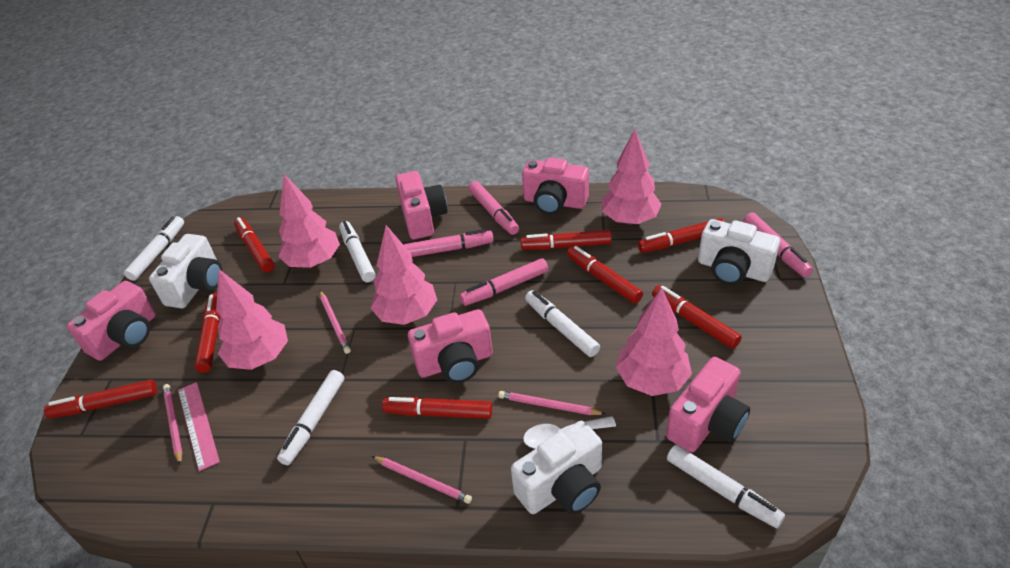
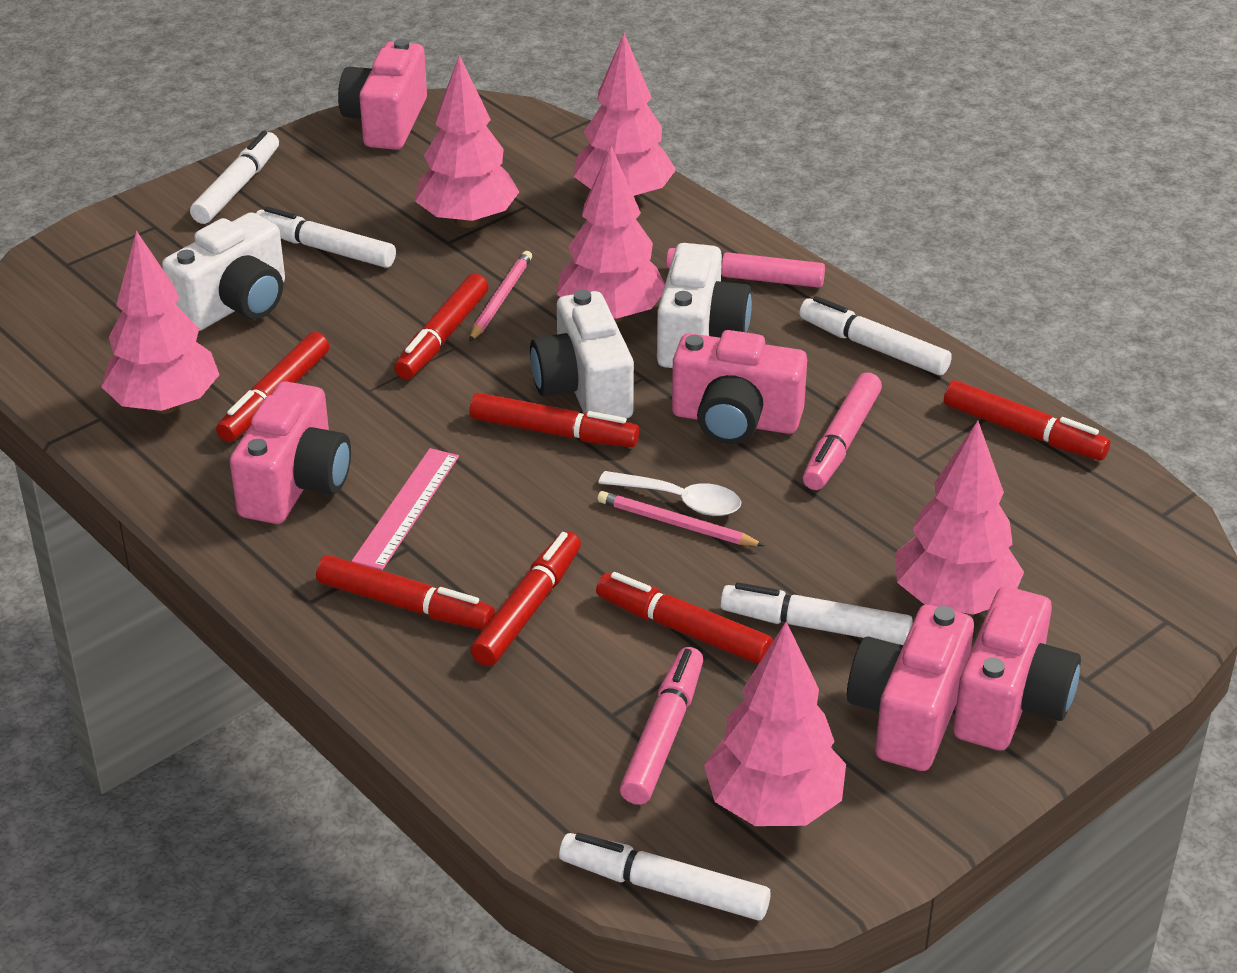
pink marker: [404,229,494,257] [460,258,548,306] [468,181,519,235] [744,212,813,277] = 4 -> [620,647,703,805] [666,248,825,288] [803,372,882,490] = 3
pink pencil: [163,384,183,465] [320,290,351,354] [372,456,472,504] [498,391,605,415] = 4 -> [469,251,532,342] [597,491,765,546] = 2
pink tree: [216,269,288,370] [278,174,340,268] [371,225,437,325] [601,129,662,225] [616,288,692,396] = 5 -> [101,231,219,414] [415,55,519,228] [557,146,665,323] [574,33,676,199] [704,622,846,826] [895,421,1024,615] = 6
red marker: [44,380,157,418] [194,293,221,373] [234,217,275,273] [382,397,492,419] [521,230,612,250] [567,246,643,304] [638,218,725,253] [652,285,742,349] = 8 -> [216,332,329,442] [316,555,495,630] [394,274,488,379] [469,393,640,447] [471,531,581,666] [596,572,773,664] [944,380,1110,460] = 7

